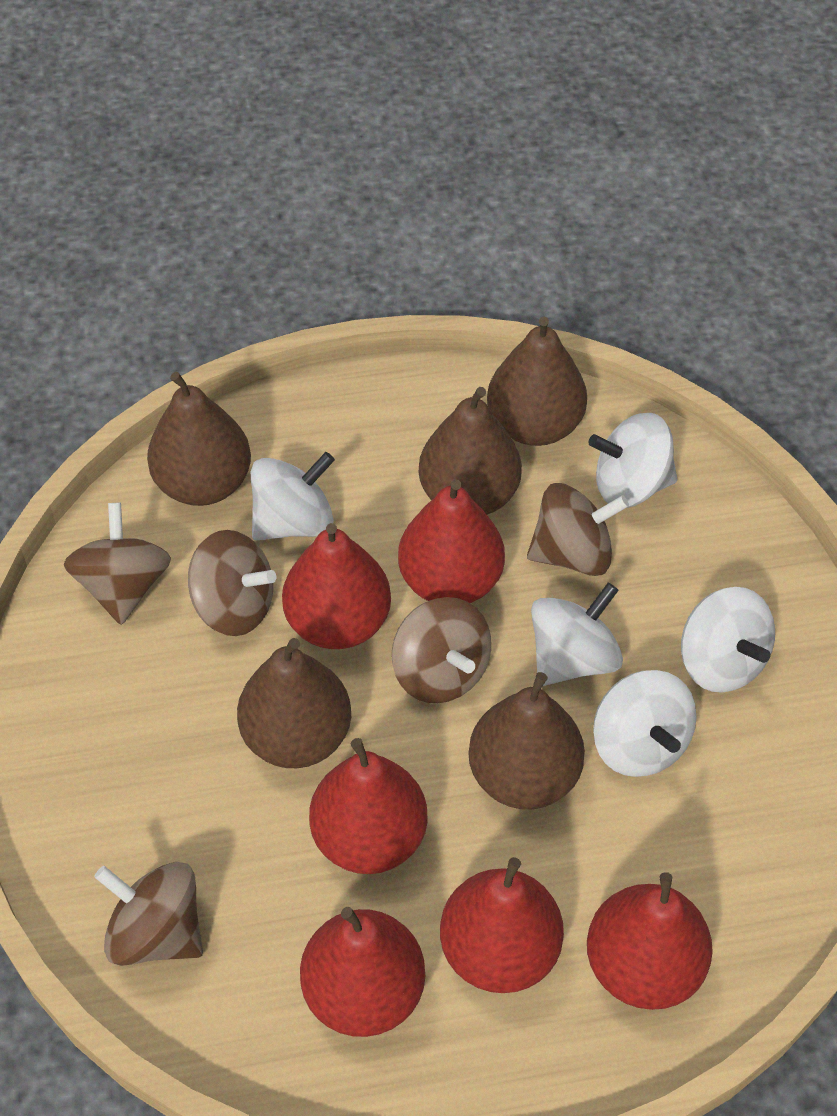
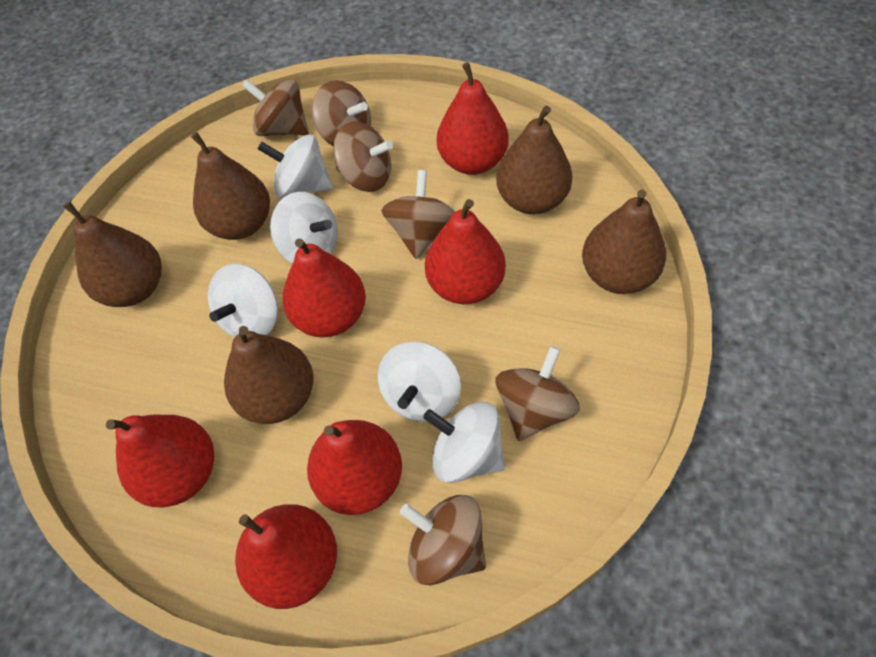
brown spinning top: [64,503,171,625] [94,862,203,966] [188,530,277,636] [392,597,491,703] [527,483,629,576] = 5 -> [242,79,309,136] [312,80,371,146] [333,122,393,192] [381,170,455,259] [400,495,486,585] [496,346,580,441] = 6

